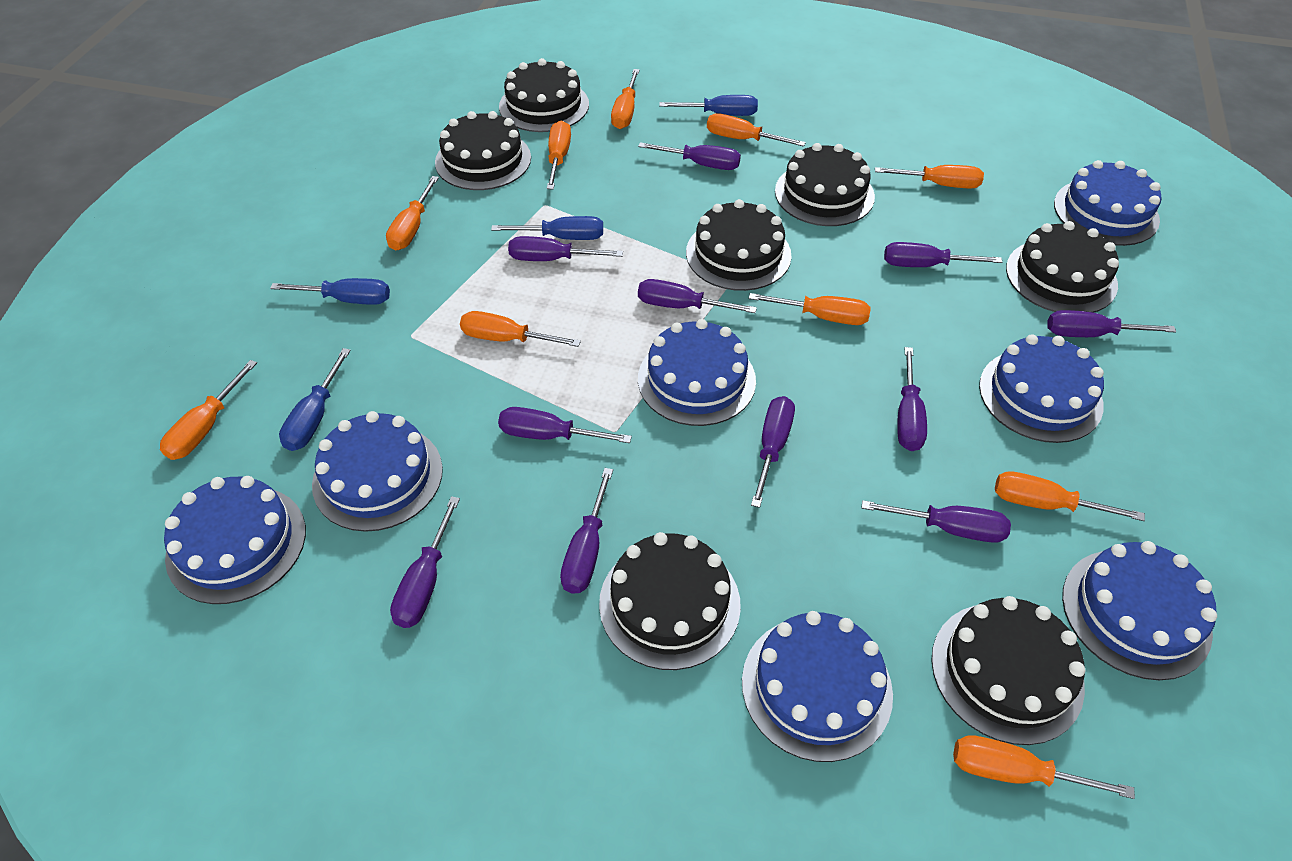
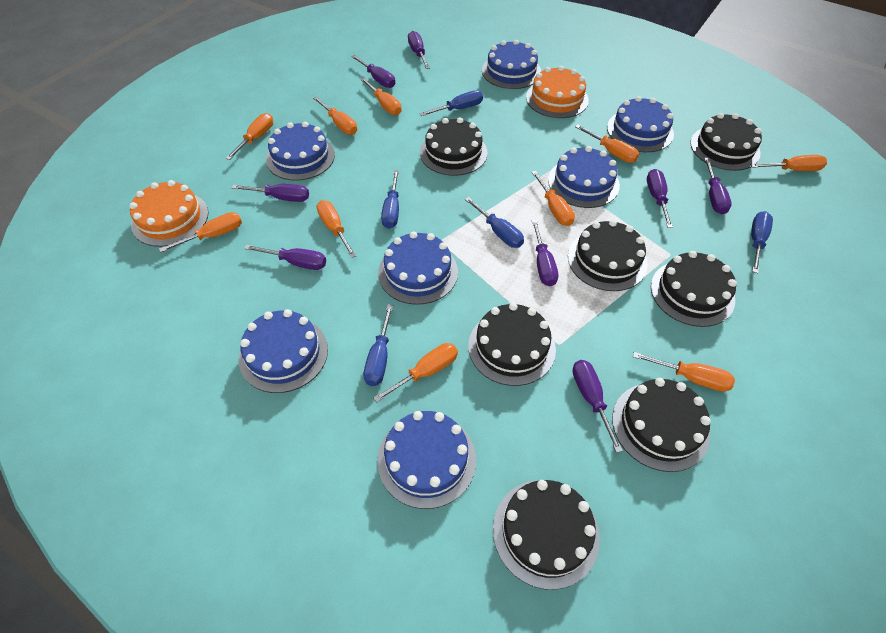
blue screwdriver: [270,278,390,305] [279,348,351,451] [491,216,603,240] [659,95,758,116] = 4 -> [364,304,393,386] [381,170,399,229] [420,90,483,116] [465,197,524,248] [751,211,773,273] = 5
orange cake: none = 0 -> [129,180,208,247] [526,66,589,118] = 2
purple screwdriver: [390,496,460,628] [498,407,632,443] [508,236,623,261] [560,468,613,594] [638,142,741,170] [638,279,757,313] [751,396,795,508] [862,500,1011,543] [884,242,1002,267] [897,347,927,451] [1047,310,1176,337] = 11 -> [232,184,309,202] [244,245,326,270] [351,55,395,88] [408,31,430,69] [531,219,558,286] [572,360,623,453] [647,169,673,228] [704,158,732,214] = 8

